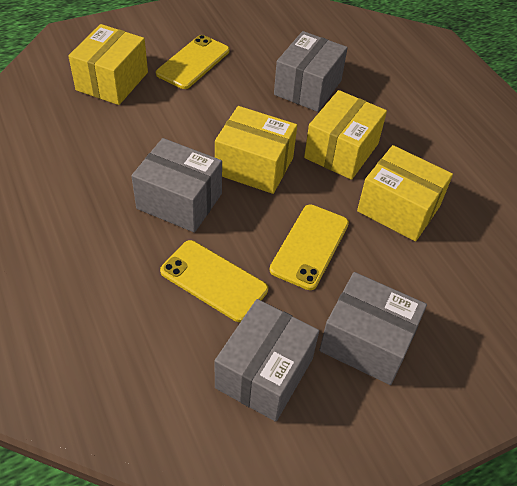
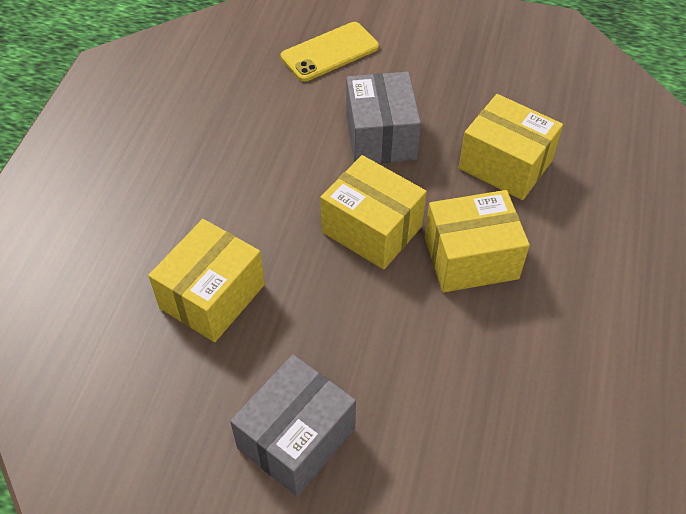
grey box: [131,138,222,233] [215,299,319,422] [274,31,348,112] [319,272,427,385] = 4 -> [230,355,356,496] [346,72,421,163] = 2
yellow phone: [156,35,229,89] [160,240,268,322] [269,204,349,290] = 3 -> [281,22,379,82] = 1

